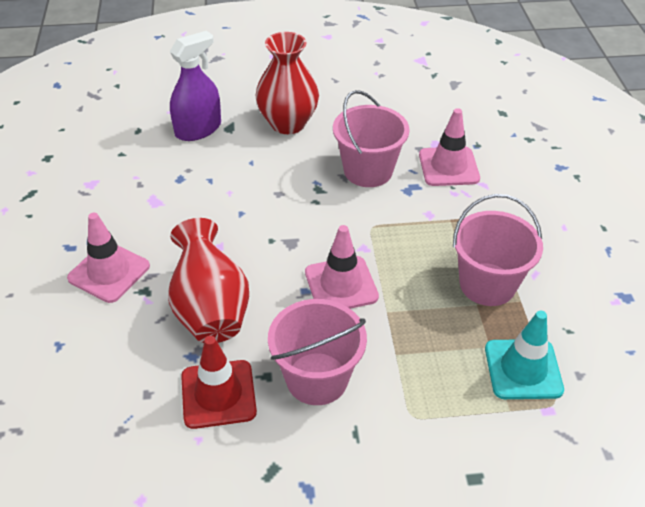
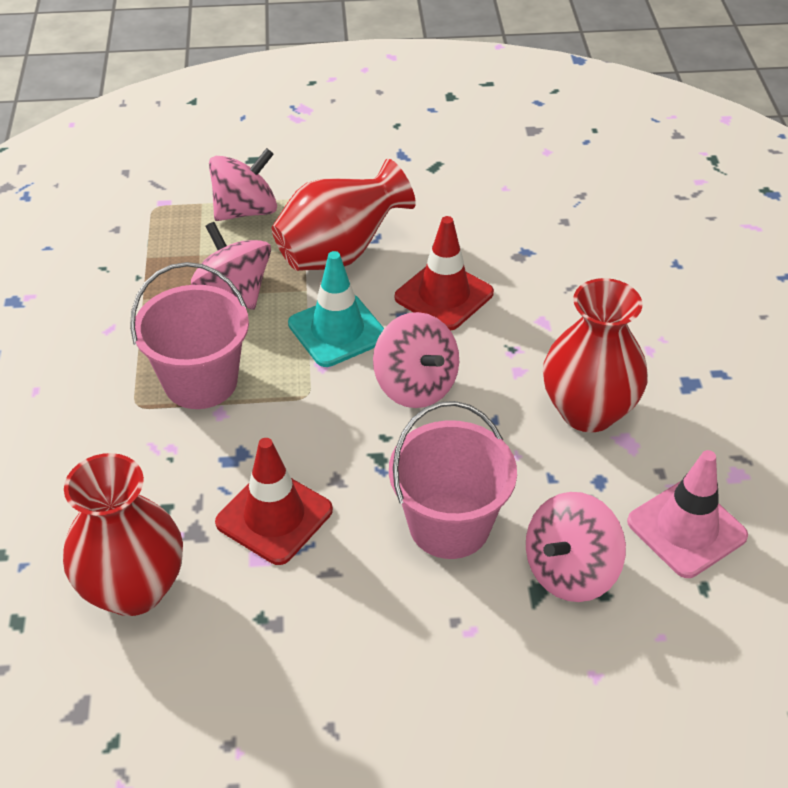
pink bucket: [268,299,367,405] [333,90,410,187] [453,194,543,306] = 3 -> [130,262,249,409] [389,401,517,559] = 2
pink spinning top: none = 0 -> [191,222,271,310] [209,148,277,221] [373,312,459,408] [526,492,626,602] = 4
pink traffic cone: [67,213,150,303] [305,225,379,309] [419,108,480,186] = 3 -> [627,450,748,578] = 1
purple spray bottle: [170,31,221,141] = 1 -> none = 0
red traffic cone: [181,336,257,429] = 1 -> [215,438,333,565] [395,216,494,331] = 2
red vase: [168,218,249,343] [256,32,319,134] = 2 -> [63,453,183,616] [272,159,416,271] [543,278,648,432] = 3

